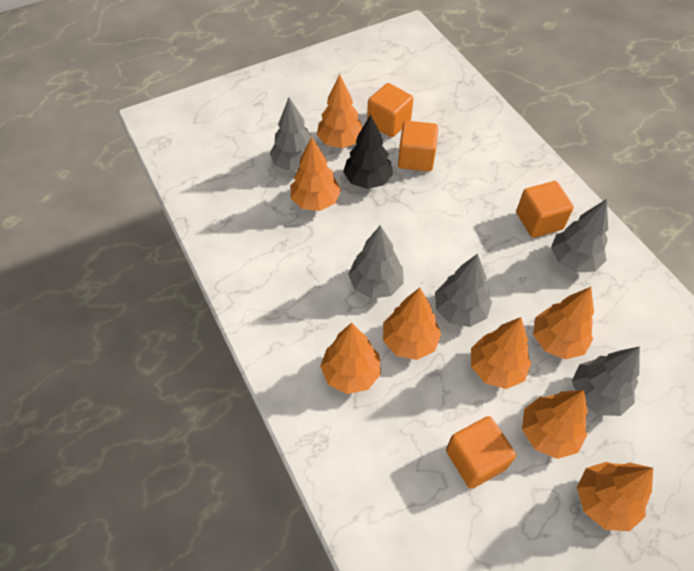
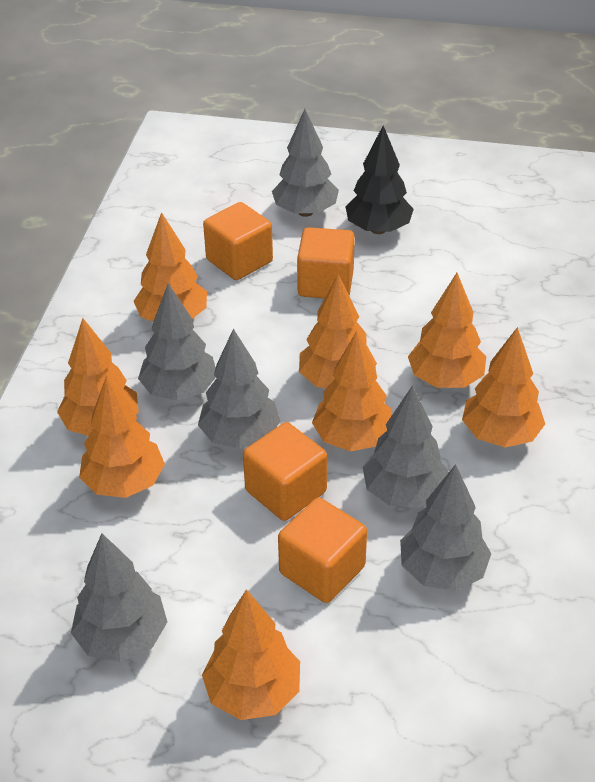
grey tree: [270,97,311,171] [348,225,404,299] [435,254,492,327] [551,199,608,273] [572,346,640,416] = 5 -> [71,533,167,662] [138,283,216,401] [198,329,281,449] [272,109,339,217] [363,385,449,507] [400,464,491,591] = 6

